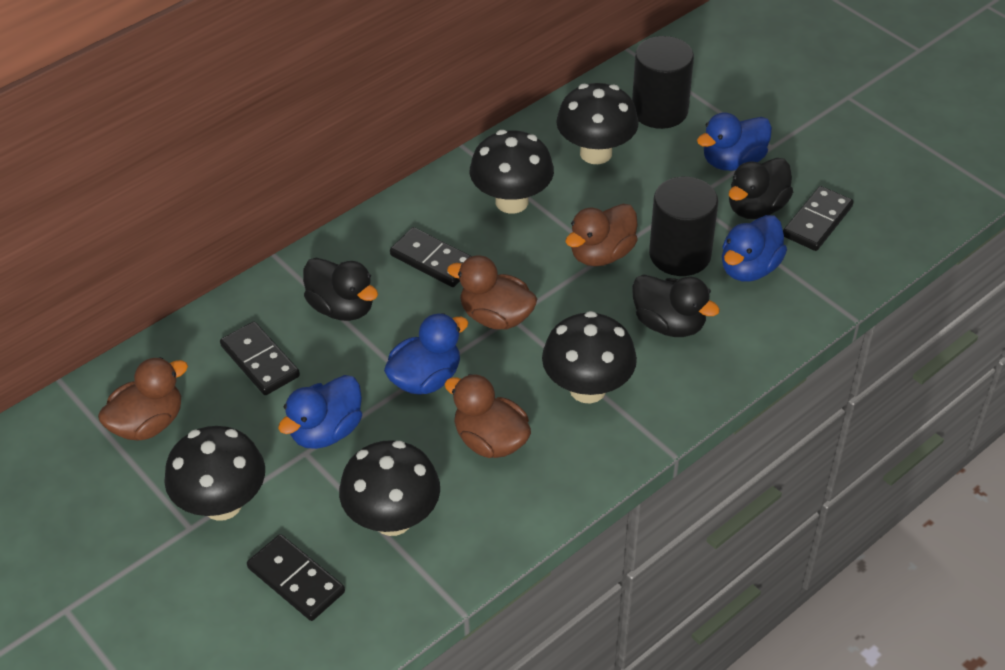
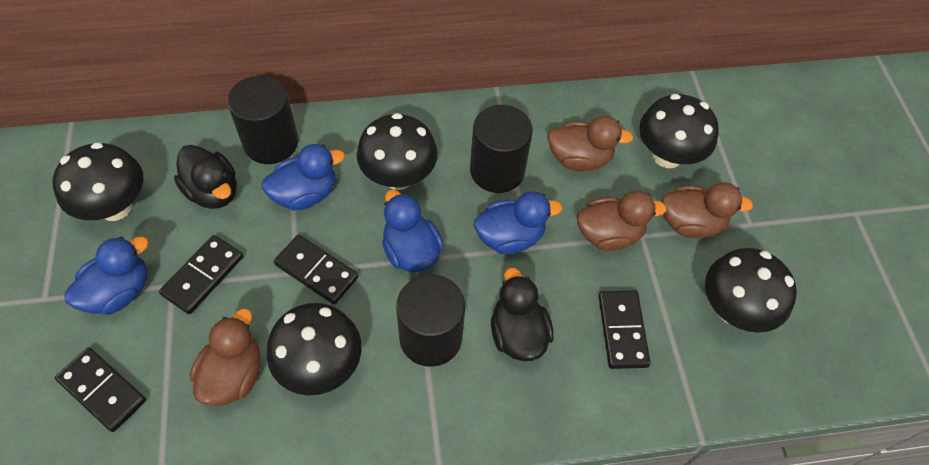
black cylinder: [632,36,694,129] [649,177,718,276] = 2 -> [227,76,299,164] [396,274,465,367] [470,105,533,193] = 3
black duck: [303,258,378,321] [632,274,720,337] [729,158,793,219] = 3 -> [174,145,237,209] [491,267,553,361] = 2

